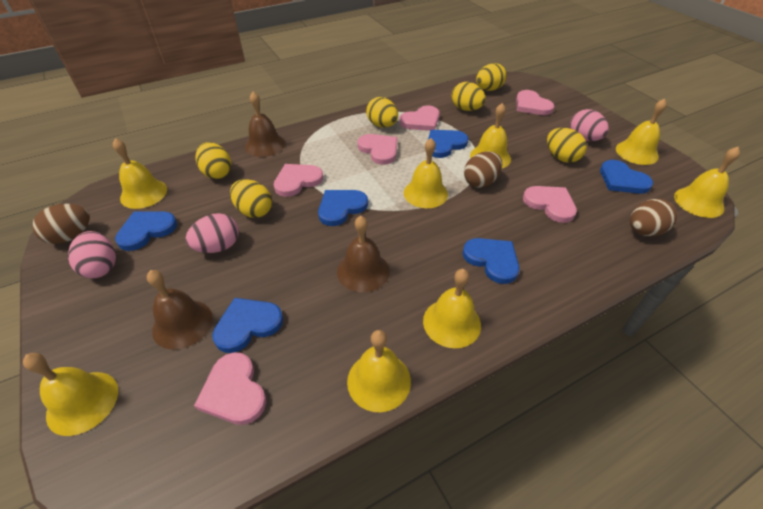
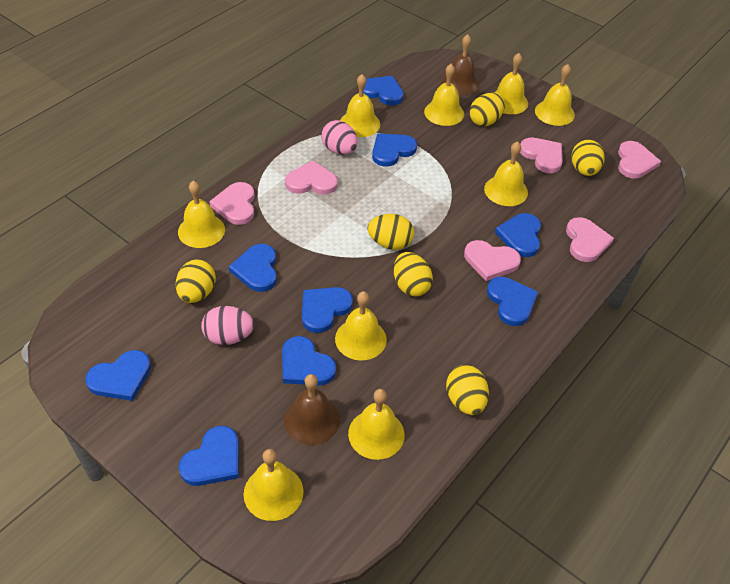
blue heart: [115,211,177,251] [212,298,283,353] [318,190,368,226] [428,130,469,158] [462,238,520,284] [600,160,653,194] = 6 -> [85,350,151,401] [179,426,239,486] [229,244,277,292] [282,336,336,385] [302,287,353,333] [363,76,404,105] [372,133,417,167] [487,277,538,326] [495,213,541,257] = 9
brown bell: [147,270,213,350] [245,92,285,157] [337,216,390,292] = 3 -> [284,374,340,445] [441,34,479,95] = 2
brown egg: [32,204,90,244] [464,151,502,188] [630,199,677,236] = 3 -> none = 0
pink egg: [68,231,116,278] [186,213,239,253] [570,109,609,141] = 3 -> [201,306,254,345] [321,120,358,155] = 2
yellow bell: [23,353,118,436] [113,138,167,209] [347,330,411,412] [404,138,448,208] [423,269,481,348] [470,103,511,168] [616,99,667,165] [674,147,740,218] = 8 -> [178,181,225,248] [244,449,304,521] [335,291,387,360] [340,74,380,137] [348,389,405,460] [424,64,464,126] [484,141,528,206] [494,53,528,114] [535,64,575,126] = 9

